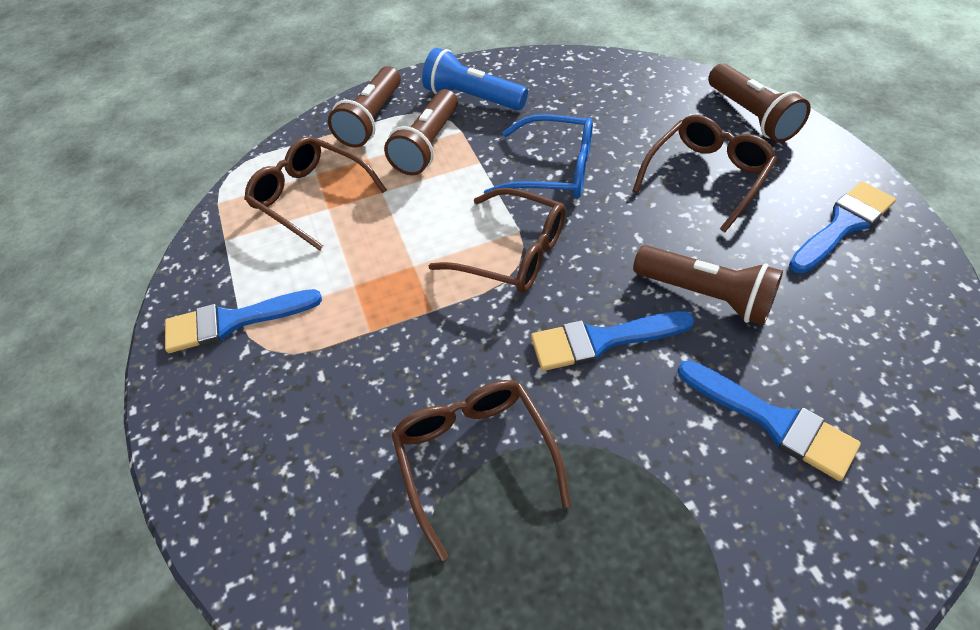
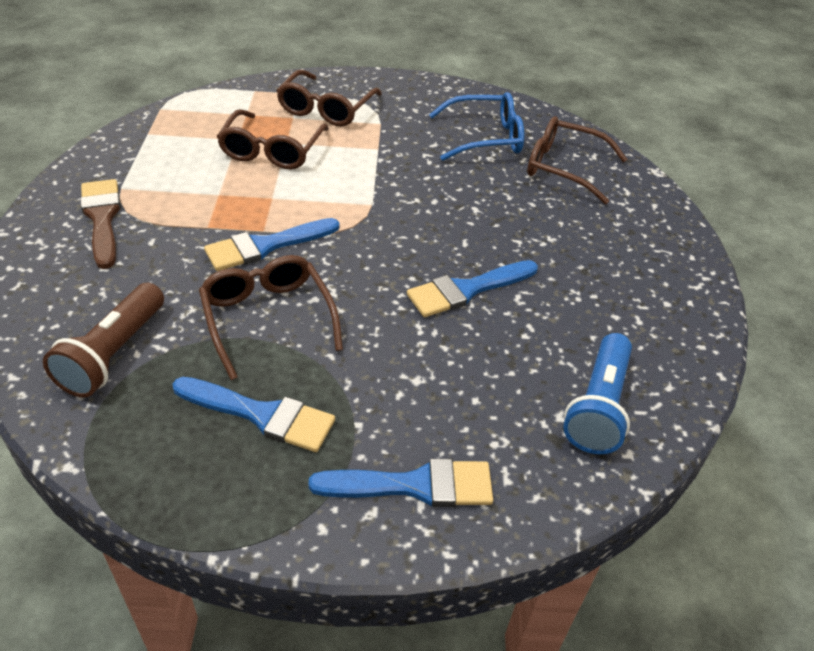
brown brush: none = 0 -> [80,179,121,269] = 1
brown flashlight: [328,66,401,148] [384,89,458,175] [633,245,783,325] [708,64,811,142] = 4 -> [43,283,164,398] = 1

